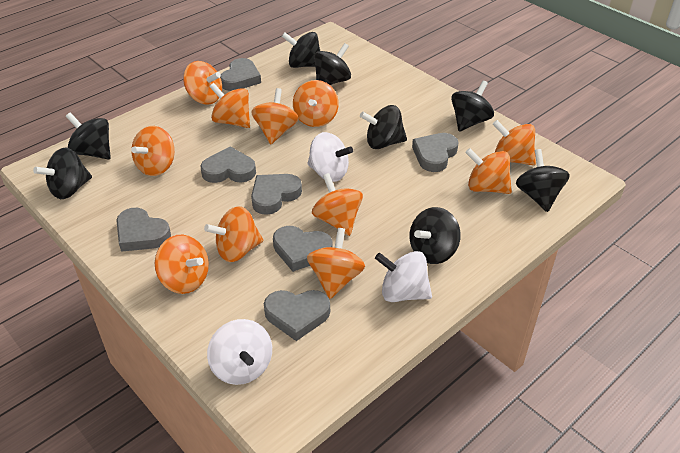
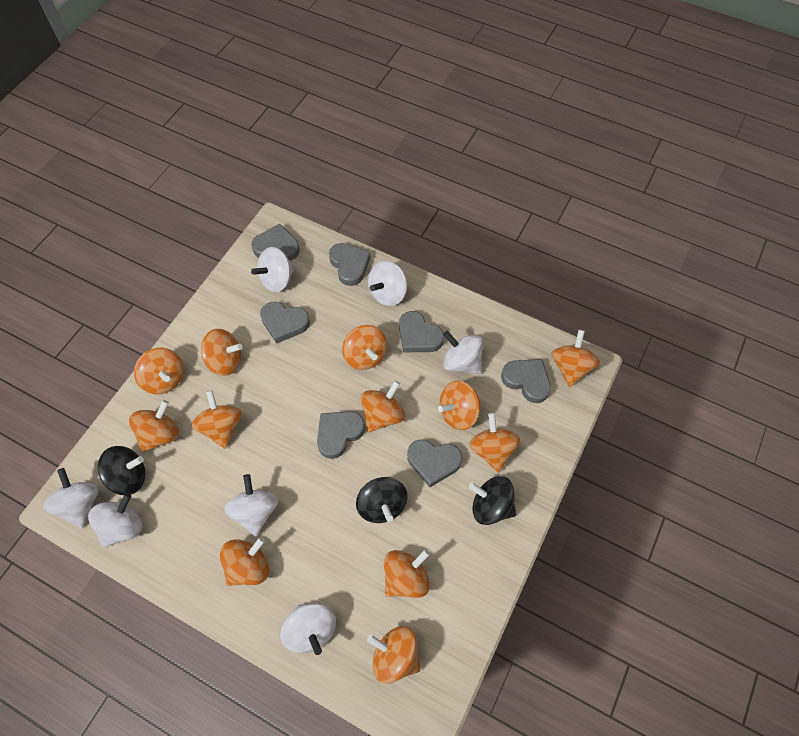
black spinning top: [33,147,92,199] [66,113,111,159] [282,32,320,68] [314,43,351,85] [360,105,407,149] [409,207,461,264] [451,81,494,132] [516,149,570,212] = 8 -> [98,446,146,495] [356,477,408,523] [469,476,516,525] = 3
orange spinning top: [131,126,175,176] [155,235,209,294] [183,61,222,104] [204,206,263,262] [209,83,250,128] [251,88,298,144] [293,80,339,127] [307,228,365,299] [312,173,363,236] [465,148,512,194] [493,120,536,165] = 11 -> [129,400,179,453] [134,348,184,395] [192,390,242,449] [201,329,243,376] [220,537,270,586] [342,325,387,370] [361,381,405,432] [367,626,421,684] [384,549,430,598] [438,381,480,430] [469,413,521,473] [552,330,600,387] = 12
white spinning top: [207,319,272,385] [307,132,353,182] [375,251,432,302] = 3 -> [43,468,99,528] [88,493,143,548] [224,474,278,536] [251,247,295,292] [280,603,336,655] [368,261,407,306] [443,330,483,374] = 7

